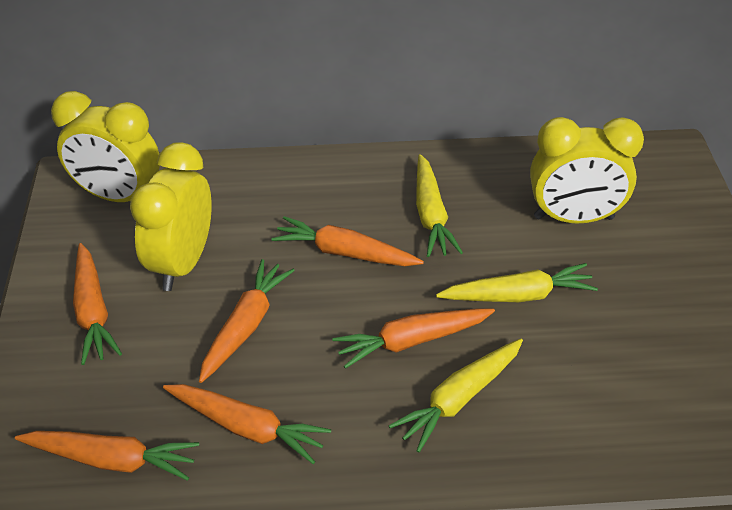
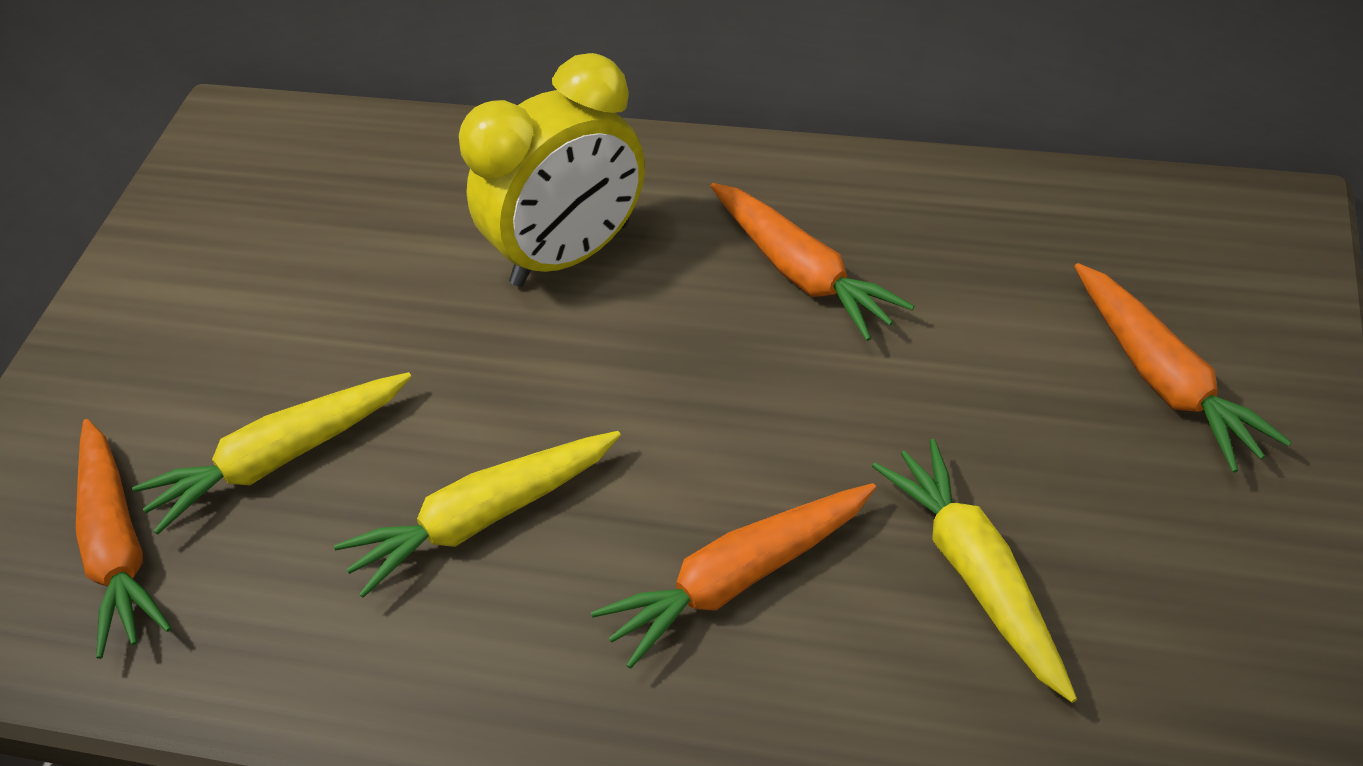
orange carrot: [15,431,199,481] [73,243,122,365] [163,384,331,464] [199,259,295,383] [271,216,424,266] [332,309,495,369] = 6 -> [76,419,171,659] [591,483,876,669] [711,183,914,341] [1074,263,1292,473] = 4
yellow clock: [51,91,160,202] [130,142,211,291] [530,117,644,224] = 3 -> [459,53,645,287] = 1

